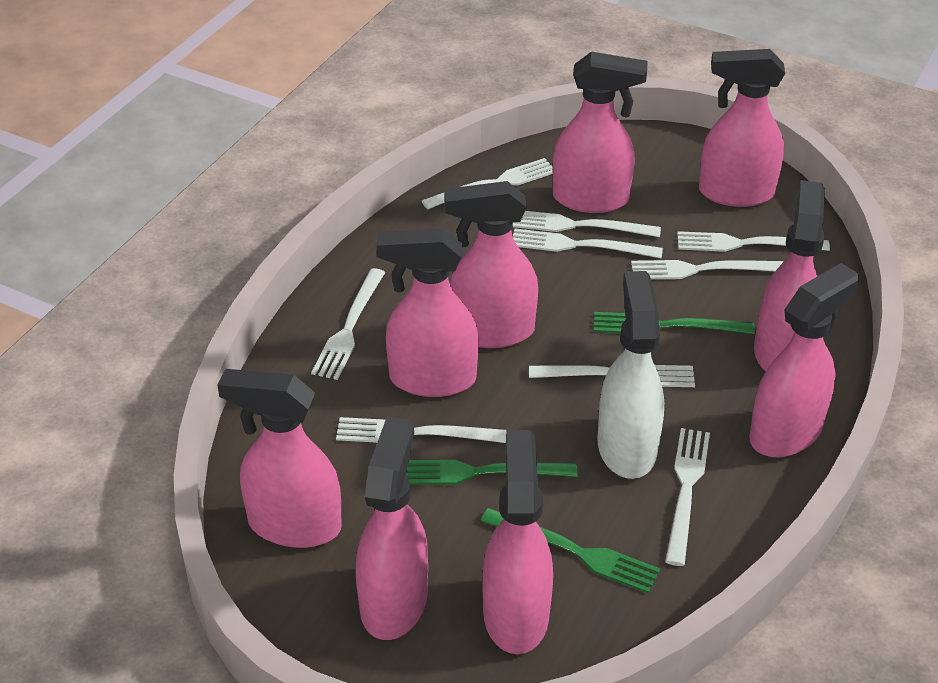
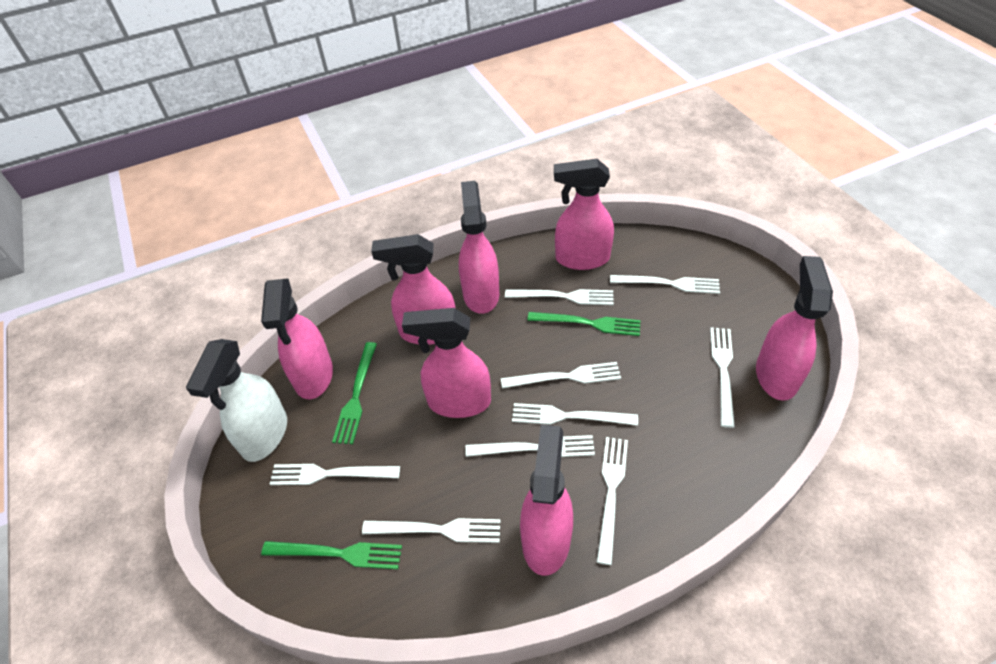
pink spray bottle: [217,369,342,548] [356,417,428,640] [376,228,479,397] [444,181,538,348] [482,430,553,654] [553,51,648,213] [699,49,785,207] [749,263,859,457] [754,180,825,371] = 9 -> [261,278,333,399] [371,234,456,345] [402,308,491,418] [459,181,499,314] [520,425,573,576] [554,159,614,270] [756,256,833,401] = 7

